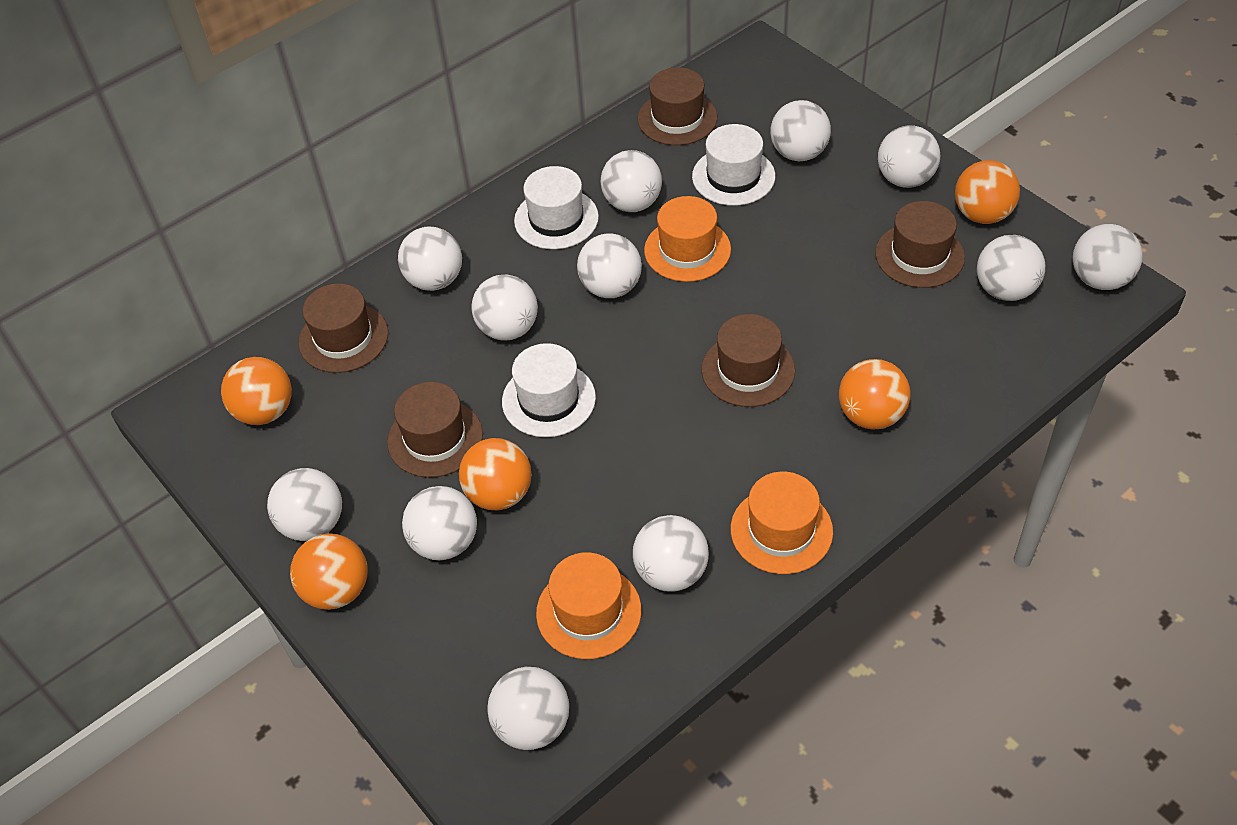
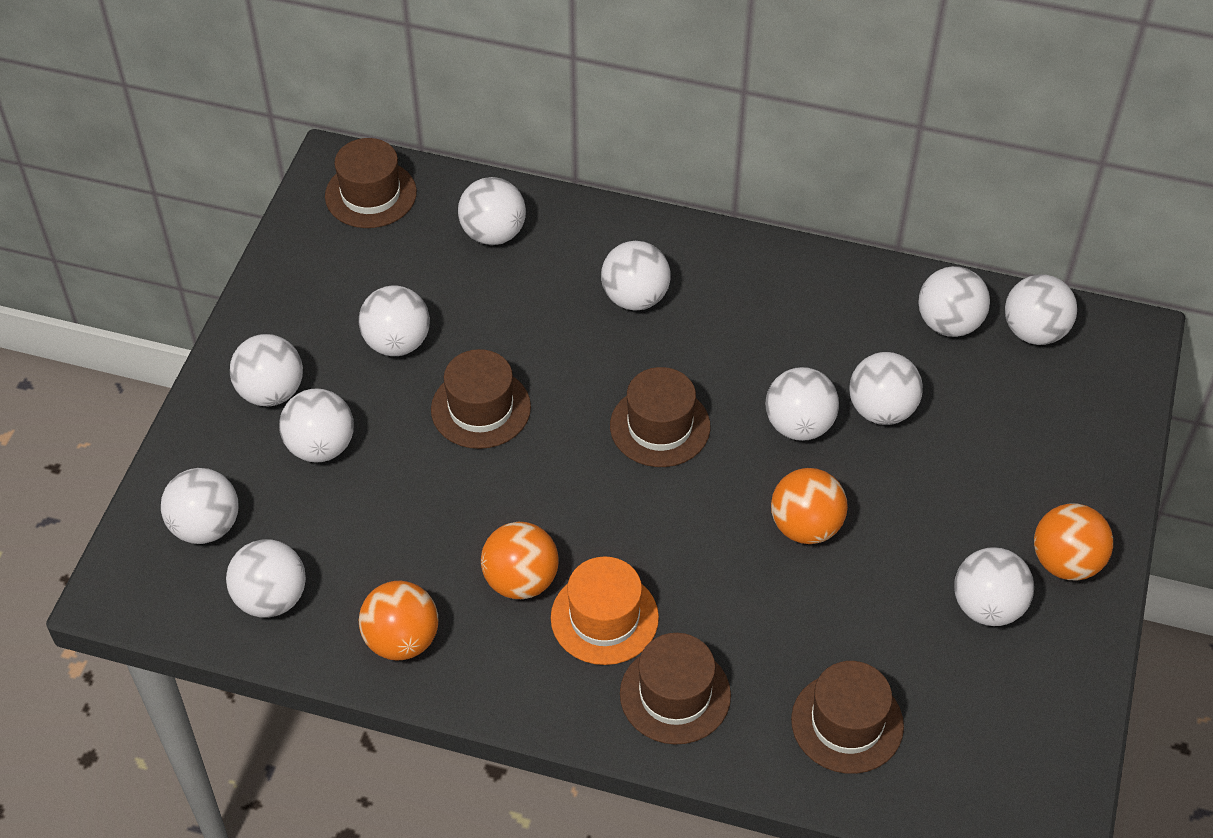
orange ball: [221,357,292,425] [290,533,368,610] [459,438,532,511] [839,359,910,430] [955,160,1020,224] = 5 -> [359,581,438,661] [481,522,559,599] [771,468,848,544] [1034,504,1113,580] = 4
orange hat: [536,552,641,659] [644,196,731,282] [731,472,833,574] = 3 -> [551,557,659,665] = 1
white hat: [502,343,596,437] [514,166,599,249] [692,124,775,206] = 3 -> none = 0

